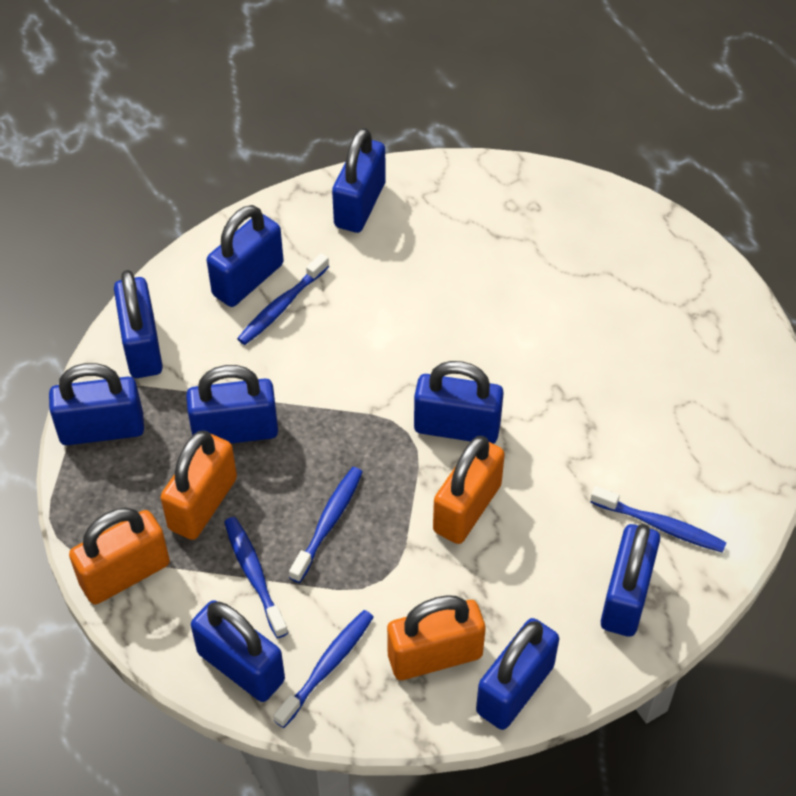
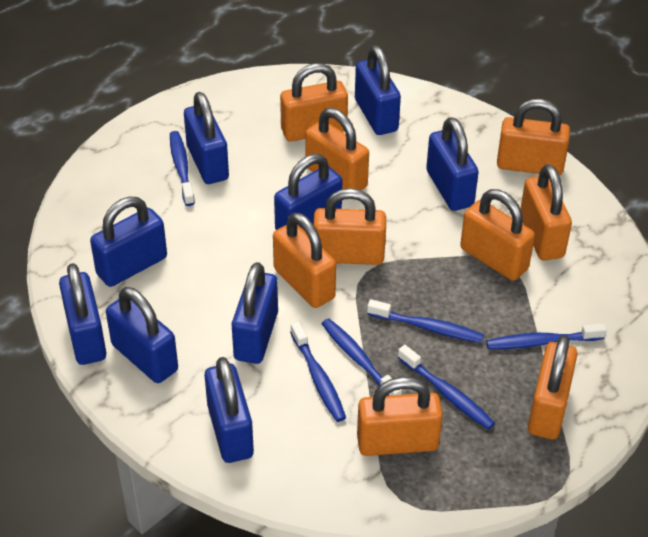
blue toothbrush: [224,517,288,638] [237,253,329,345] [273,610,374,728] [289,467,363,583] [590,486,727,553] = 5 -> [170,131,195,206] [290,321,346,422] [322,318,402,396] [367,299,484,343] [398,345,495,430] [486,323,607,349] = 6
orange padlock: [69,508,170,605] [161,431,237,540] [387,595,485,680] [433,436,505,544] = 4 -> [273,212,336,308] [280,63,348,142] [305,108,369,191] [313,188,386,265] [357,377,443,456] [460,189,535,281] [497,99,570,176] [520,164,572,261] [528,335,577,439] = 9

